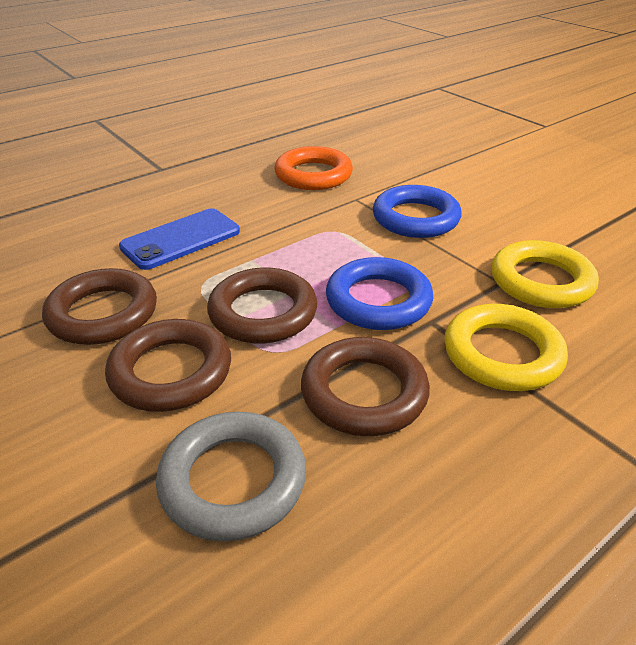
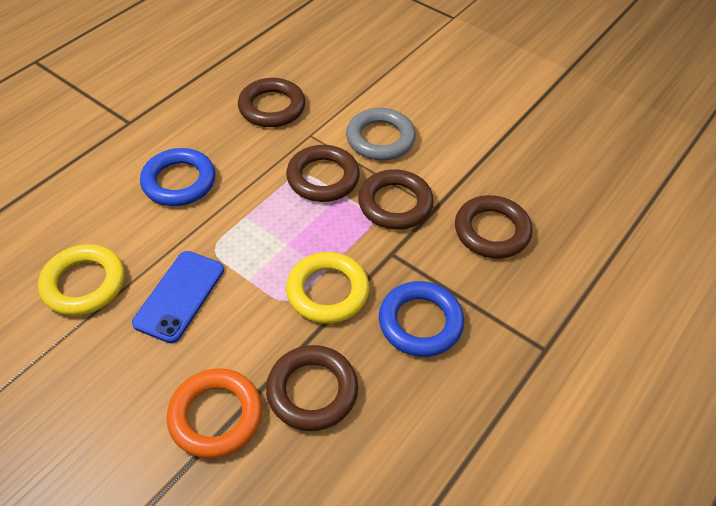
brown ring: [42,268,157,345] [105,319,231,412] [207,267,317,343] [301,337,430,436] = 4 -> [238,78,306,127] [266,345,358,431] [286,145,360,202] [358,169,434,230] [455,195,533,259] = 5

